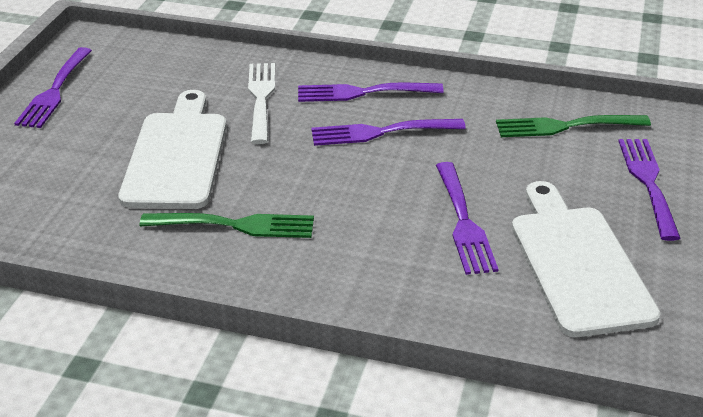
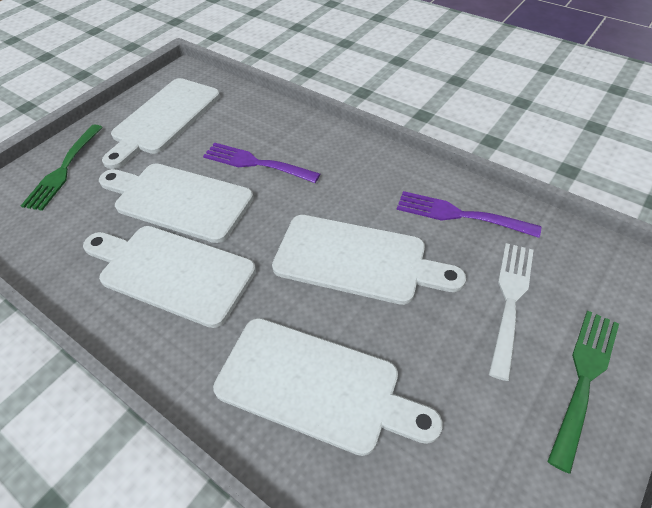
purple fork: [14,47,92,128] [298,83,444,102] [311,119,466,146] [436,162,498,275] [618,139,680,241] = 5 -> [203,143,320,183] [397,191,541,238] = 2
white cutting board: [118,90,227,209] [512,181,661,337] = 2 -> [83,226,256,328] [99,163,254,243] [102,78,220,169] [213,318,443,456] [272,215,466,305] = 5

